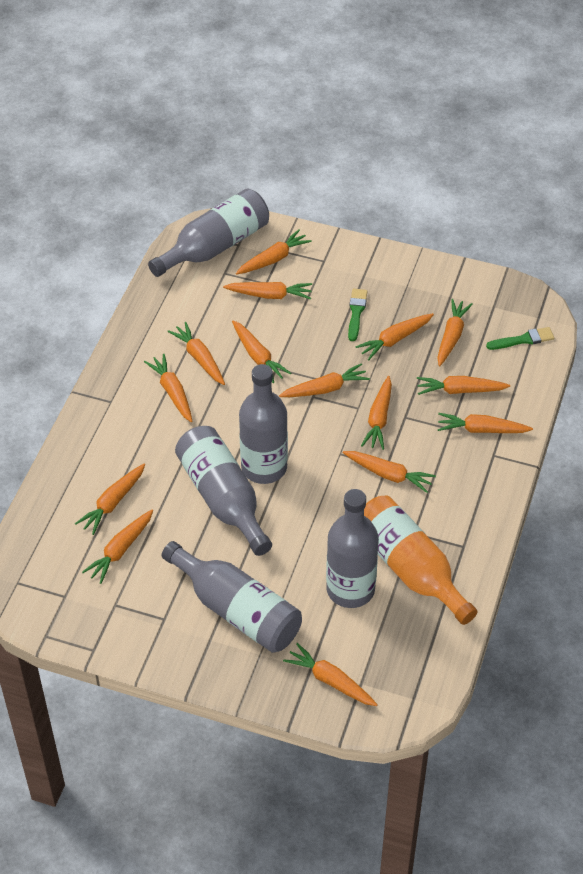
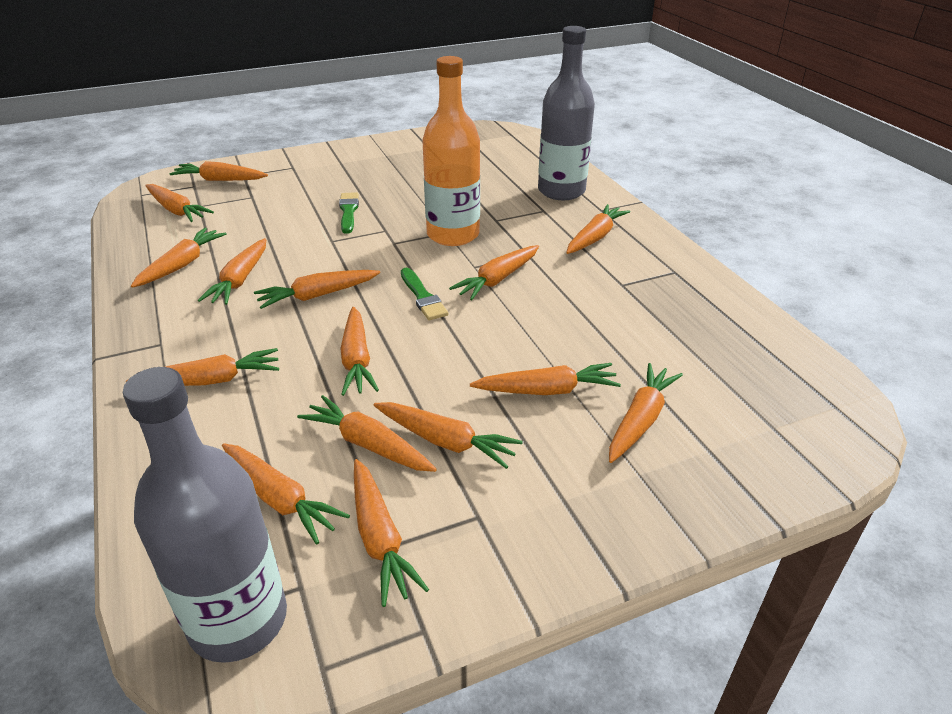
grey bottle: [148,189,269,277] [162,541,302,653] [175,426,272,556] [239,364,288,484] [326,489,379,608] = 5 -> [123,367,287,663] [538,26,595,200] = 2

